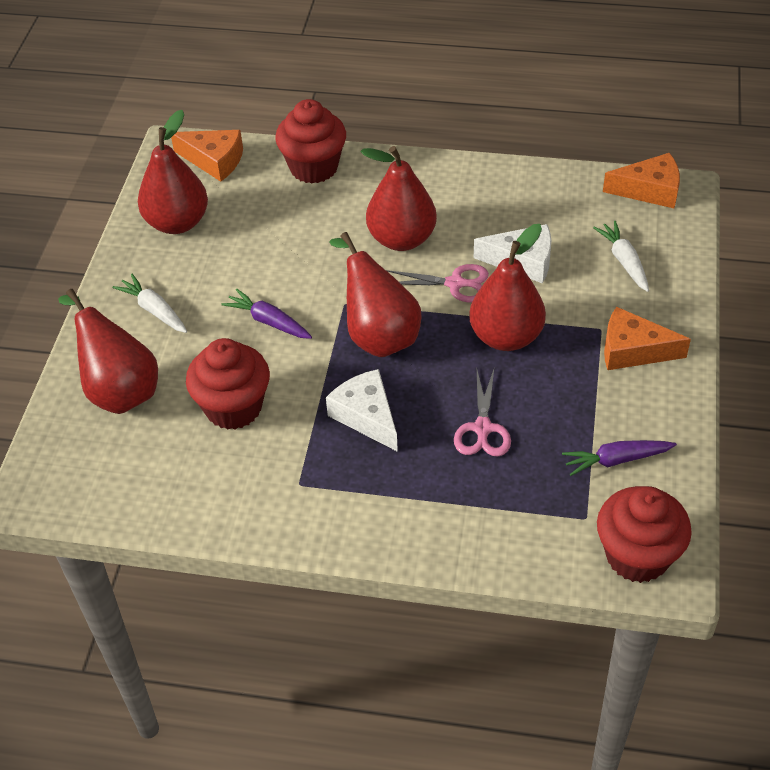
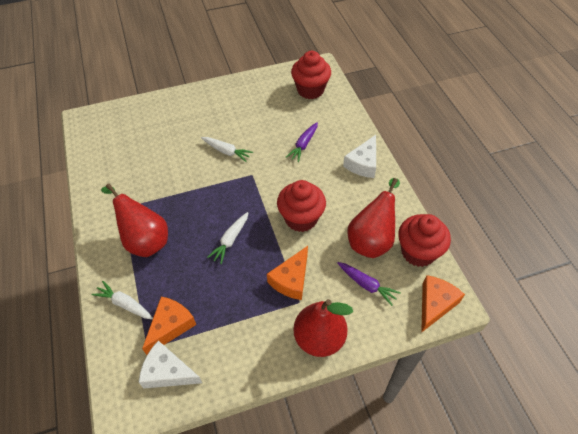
pink scissors: [386,264,489,302] [454,369,511,456] = 2 -> none = 0
red pear: [58,289,158,414] [138,110,208,234] [329,232,422,357] [361,146,437,251] [469,224,546,351] = 5 -> [101,183,168,257] [294,299,353,357] [347,178,400,258] = 3
white carrot: [113,274,187,333] [593,221,649,292] = 2 -> [91,281,153,319] [201,137,253,162] [207,212,248,264] = 3

